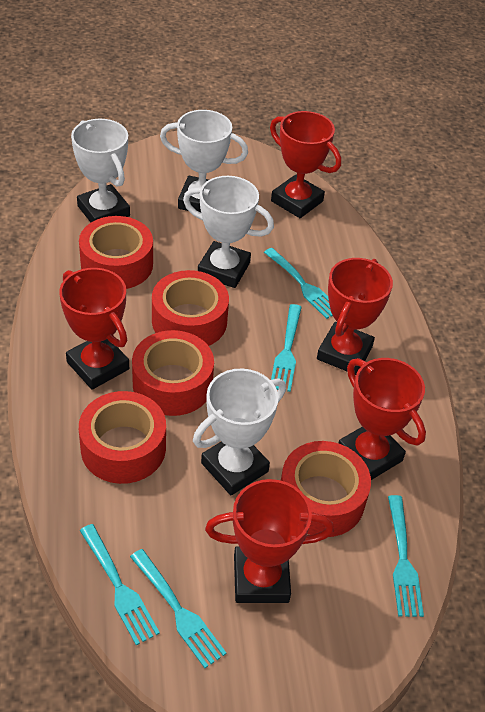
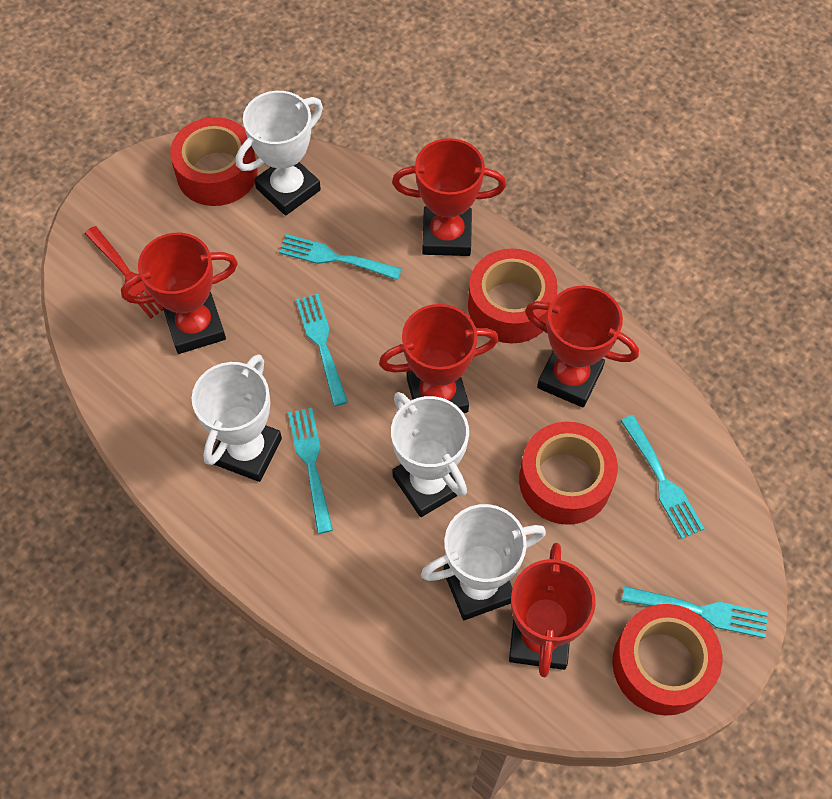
red fork: none = 0 -> [84,226,163,319] = 1
red tape: [79,216,153,289] [79,391,166,484] [132,330,214,416] [152,270,229,346] [281,441,371,537] = 5 -> [170,117,258,206] [468,248,558,343] [519,421,618,525] [612,604,722,716] = 4

